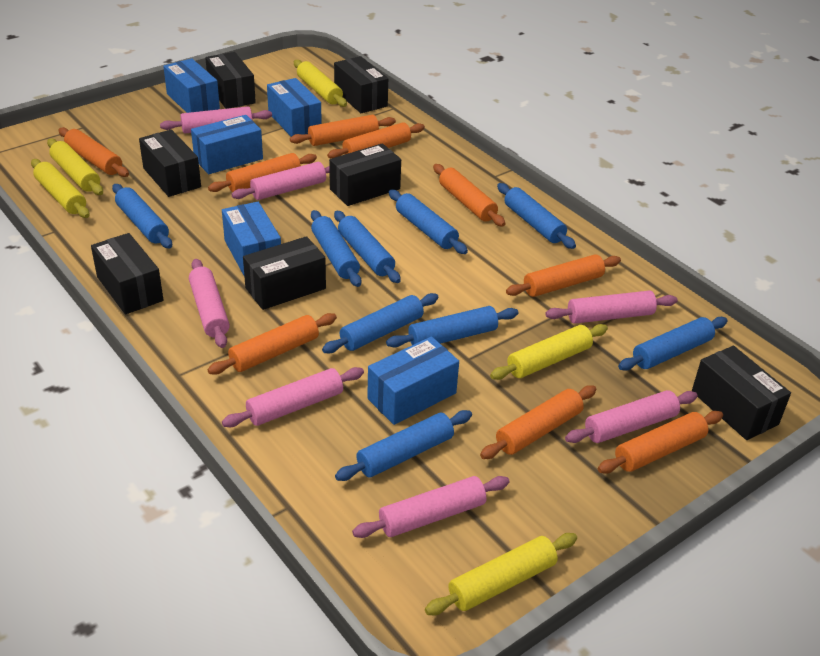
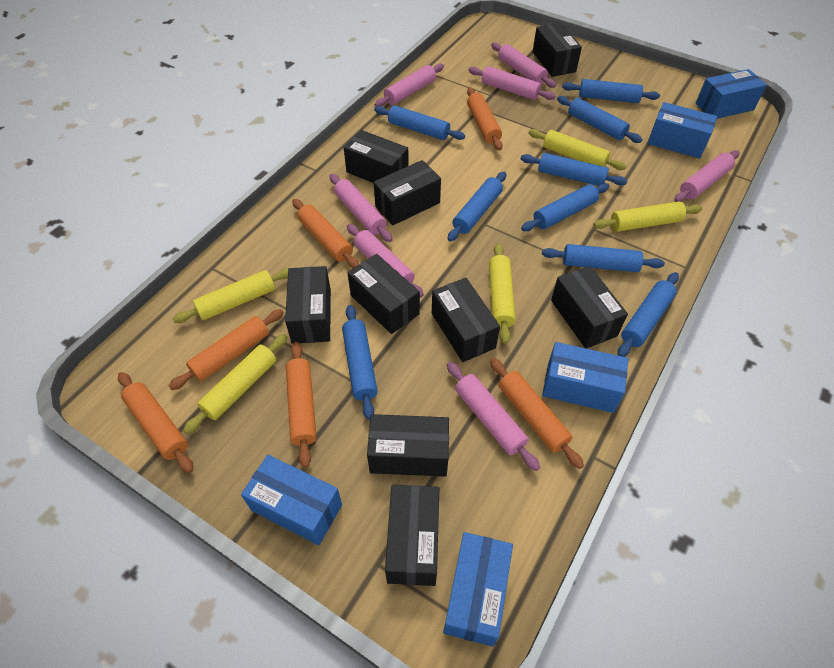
black box: [91,233,163,315] [139,129,201,197] [205,52,256,109] [243,236,326,310] [329,143,401,206] [334,56,388,113] [692,346,791,440] = 7 -> [285,266,331,344] [344,130,409,183] [348,254,420,334] [367,414,449,477] [373,160,441,225] [385,485,439,586] [432,278,500,362] [533,23,582,77] [551,266,628,349] = 9
orange rolling pin: [58,127,129,177] [208,153,317,192] [208,313,337,375] [290,115,396,146] [327,122,425,159] [433,164,506,227] [480,385,596,459] [506,254,621,297] [598,411,723,474] = 9 -> [118,372,193,473] [169,309,284,390] [286,342,317,468] [292,199,359,268] [467,87,503,151] [490,358,584,469] = 6

